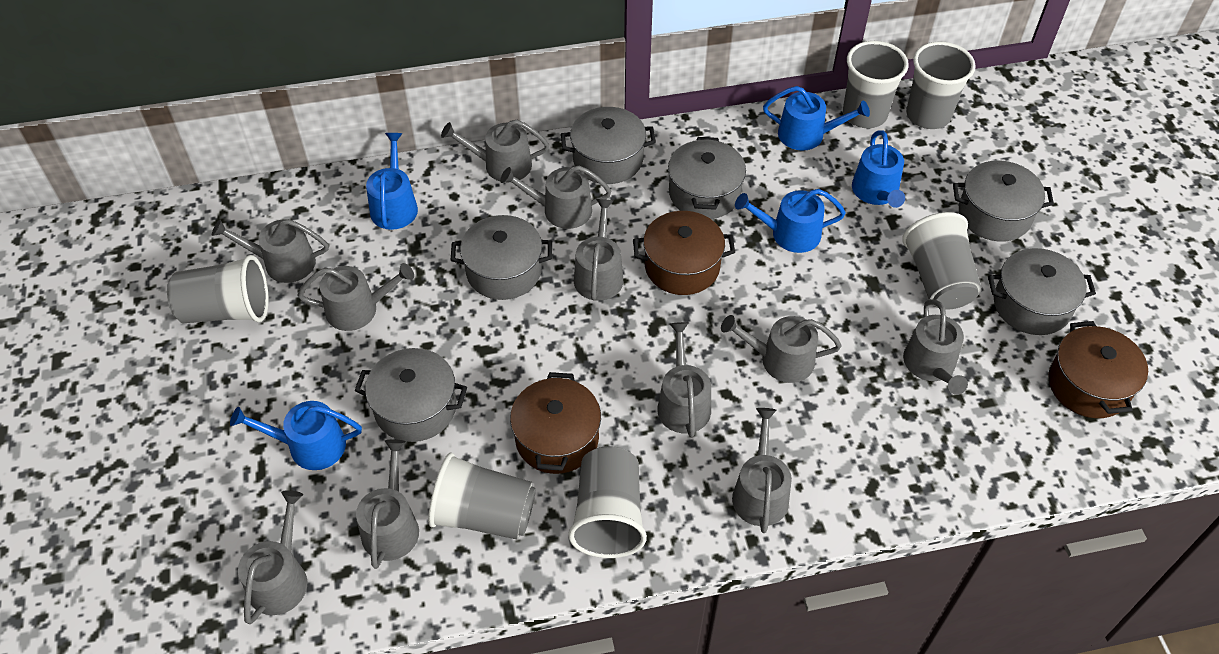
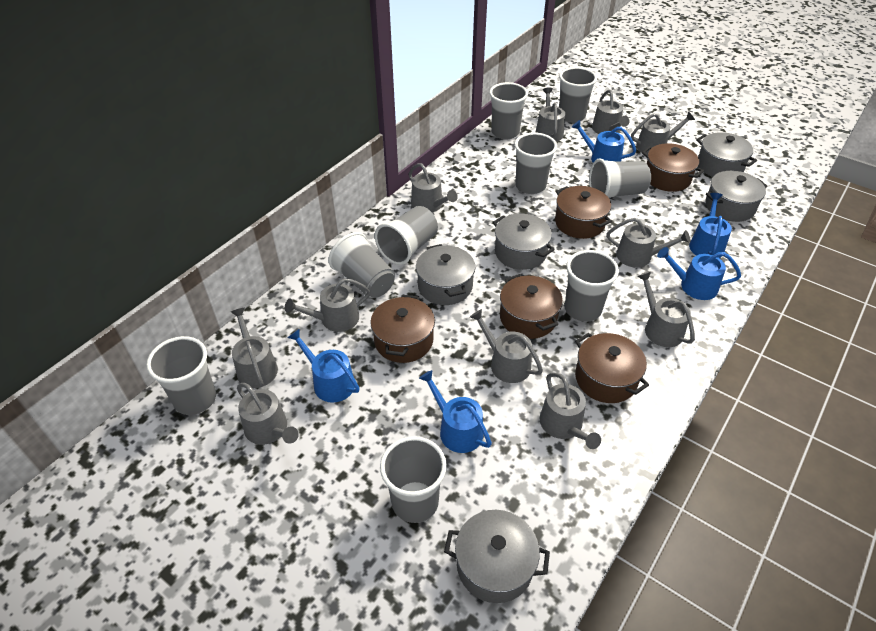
brown pot: [510,372,601,474] [633,211,735,295] [1048,321,1148,418] = 3 -> [370,295,435,363] [500,274,563,339] [555,186,612,239] [575,333,649,403] [642,143,704,192] = 5
grey cup: [167,255,269,323] [428,453,536,540] [568,446,647,558] [843,41,909,128] [903,212,982,310] [906,41,976,129] = 6 -> [146,336,216,415] [328,232,395,299] [375,206,438,265] [380,436,447,523] [489,82,528,140] [515,132,557,194] [559,67,597,123] [564,250,619,322] [589,158,651,198] = 9
grey pot: [355,348,467,442] [451,215,552,300] [561,107,656,184] [668,137,746,219] [953,160,1054,242] [988,248,1096,335] = 6 -> [416,244,475,305] [444,510,550,603] [493,214,555,270] [696,132,757,177] [706,171,768,222] = 5

